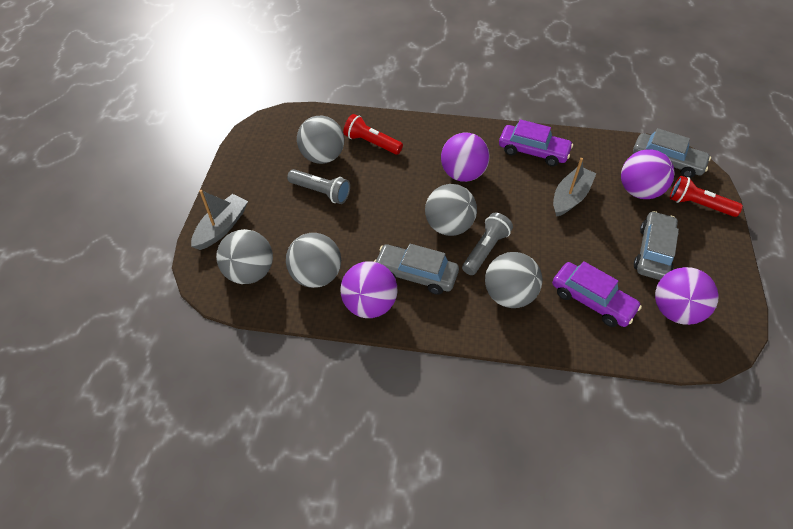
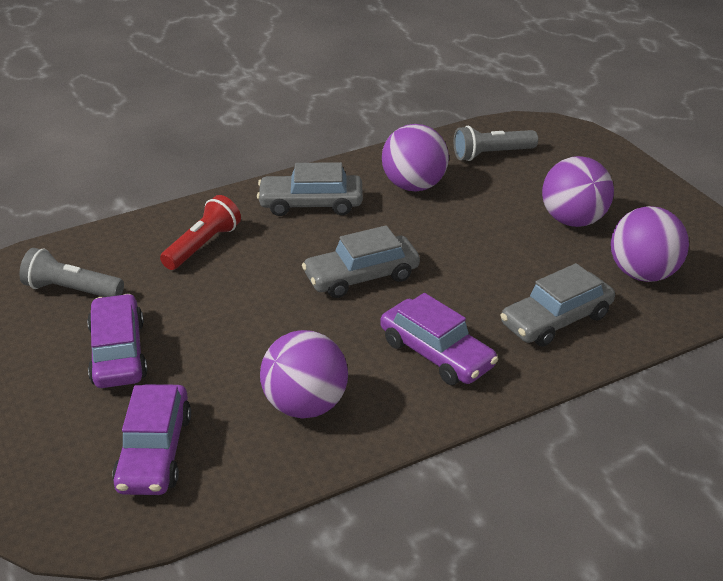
grey ball: [216,229,273,284] [286,233,341,288] [297,116,344,164] [425,184,477,236] [485,252,542,308] = 5 -> none = 0
grey boat: [191,190,248,250] [553,158,597,217] = 2 -> none = 0
purple car: [499,119,573,166] [552,261,642,327] = 2 -> [87,294,148,388] [112,384,191,495] [380,293,498,385] = 3
red flashlight: [343,114,403,155] [670,176,743,217] = 2 -> [160,195,241,270] = 1

